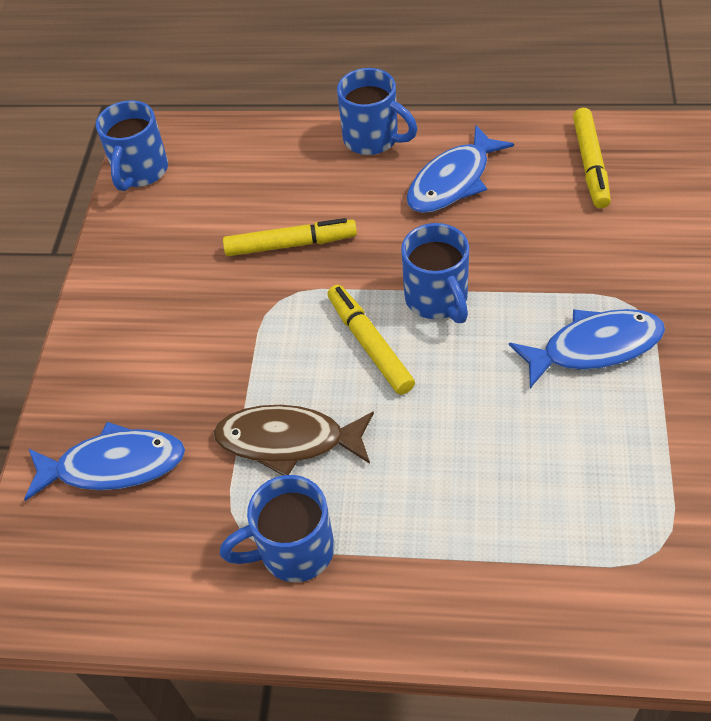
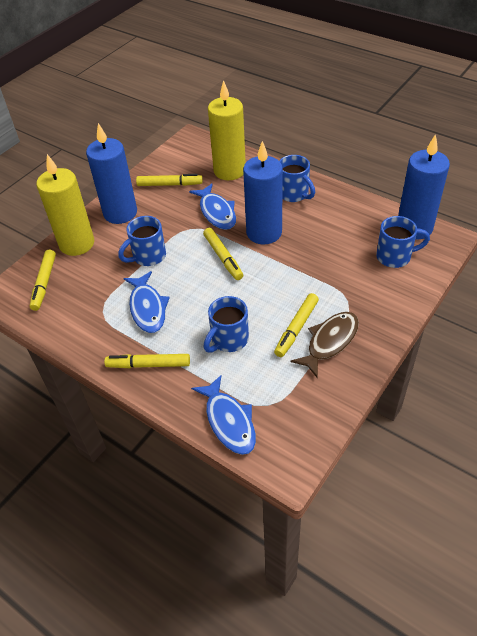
blue candle: none = 0 -> [86,123,137,224] [243,141,283,244] [398,134,450,240] = 3
yellow candle: none = 0 -> [37,154,94,256] [208,80,246,180] = 2
yellow marker: [223,218,357,256] [327,285,415,395] [573,108,611,209] = 3 -> [30,250,56,311] [104,354,190,368] [136,174,203,186] [203,228,243,280] [274,293,319,357] = 5

